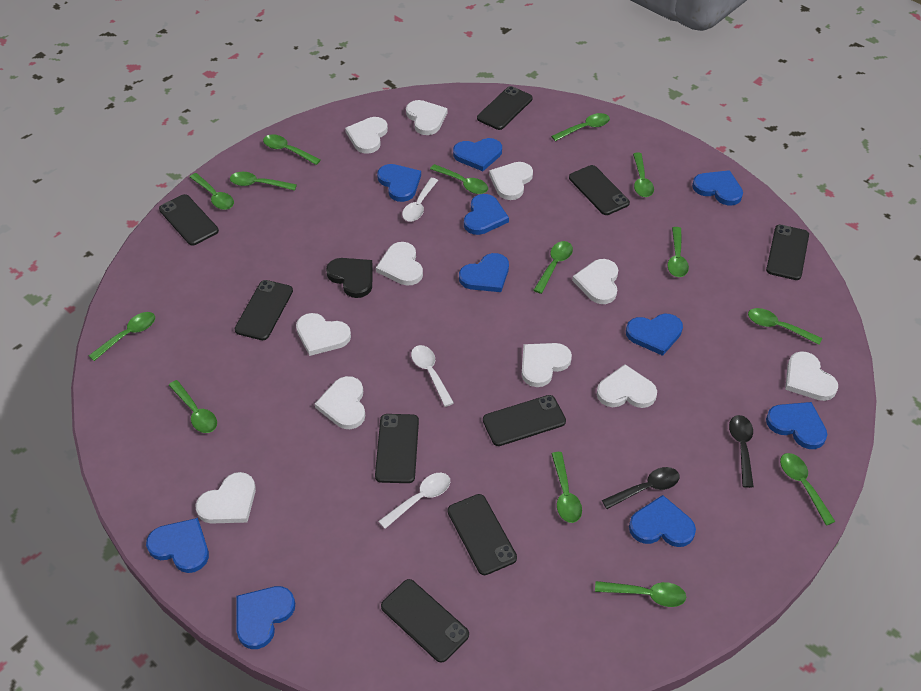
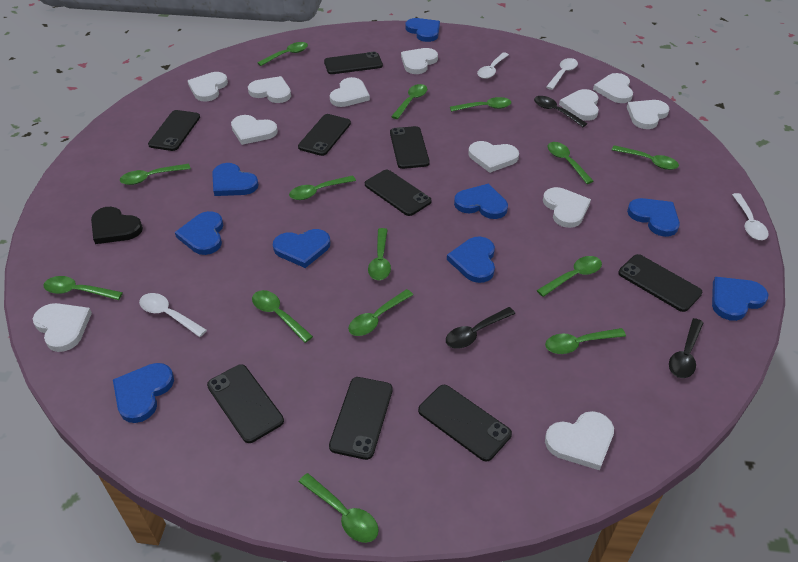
black spoon: [602,467,680,509] [729,415,754,488] = 2 -> [446,307,515,349] [534,96,587,127] [669,318,704,378] = 3
blue heart: [146,518,209,573] [236,586,295,649] [377,164,421,202] [453,138,502,171] [459,253,509,292] [464,194,509,235] [626,314,683,356] [629,495,696,547] [692,170,743,205] [766,402,828,449] = 10 -> [113,363,174,423] [175,211,223,255] [212,163,259,196] [273,229,331,268] [405,18,440,42] [447,236,495,283] [454,184,508,219] [627,198,680,237] [712,277,768,321] = 9
white heart: [196,472,256,524] [296,313,351,356] [315,376,365,429] [345,117,388,154] [376,242,423,286] [406,100,447,135] [489,162,533,200] [521,343,572,387] [572,259,618,304] [597,364,657,408] [785,351,838,401] = 11 -> [33,303,92,352] [188,72,228,101] [231,115,278,145] [248,76,291,103] [330,77,370,107] [401,48,438,74] [468,141,519,173] [543,187,591,228] [545,411,614,470] [559,89,599,121] [593,73,633,103] [627,100,669,129] = 12
white spoon: [378,473,450,529] [402,178,438,222] [411,345,454,407] = 3 -> [139,293,207,337] [477,52,509,79] [546,58,578,90] [732,193,769,240] = 4

